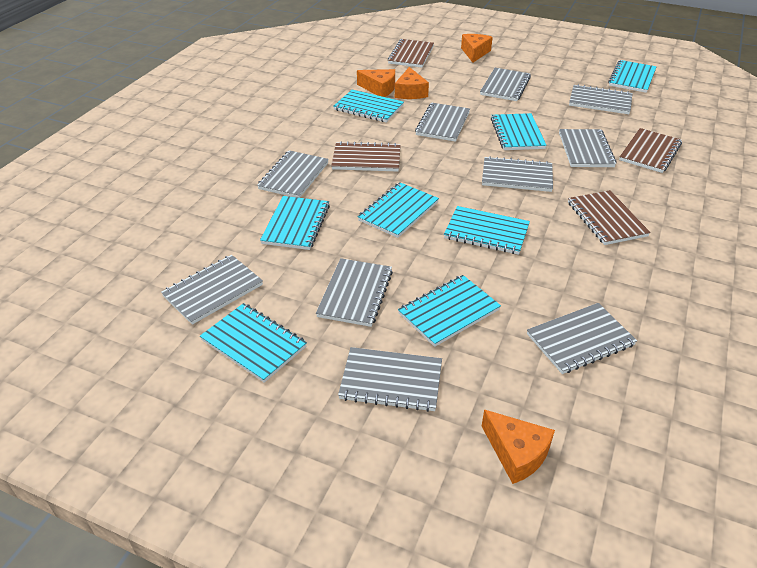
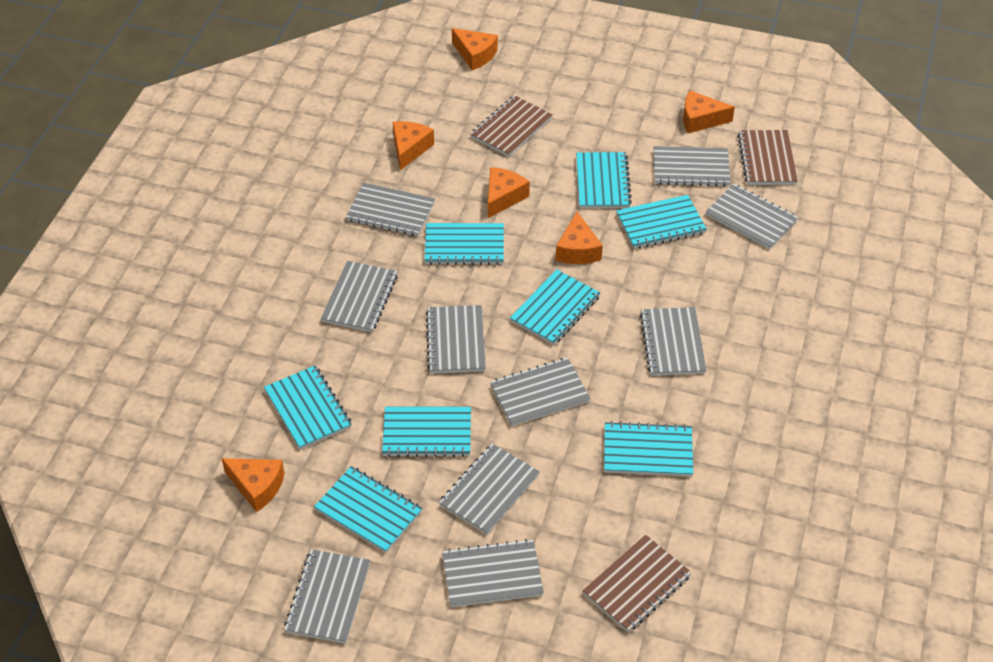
brown notebook: [331,141,401,172] [388,39,434,68] [568,190,651,245] [619,128,682,173] = 4 -> [470,95,553,157] [582,535,692,633] [738,130,798,185] = 3
orange cheese: [357,69,395,97] [395,67,429,99] [461,34,493,63] [482,409,555,484] = 4 -> [222,458,285,512] [393,121,434,170] [452,28,498,70] [488,167,530,218] [556,212,603,264] [683,91,735,133] = 6

